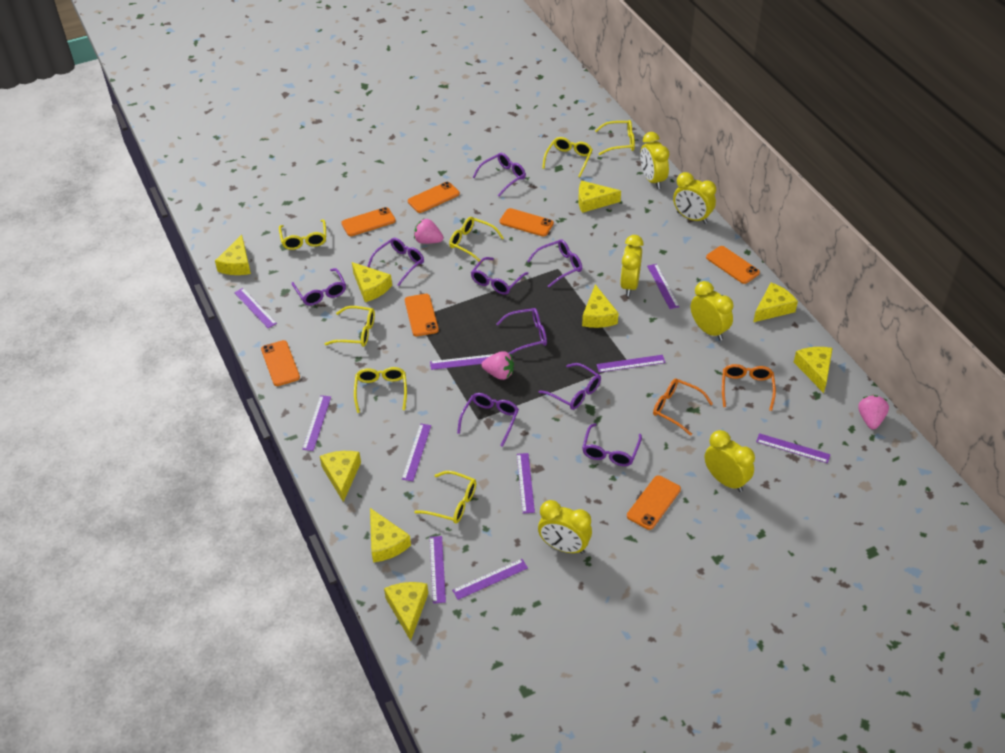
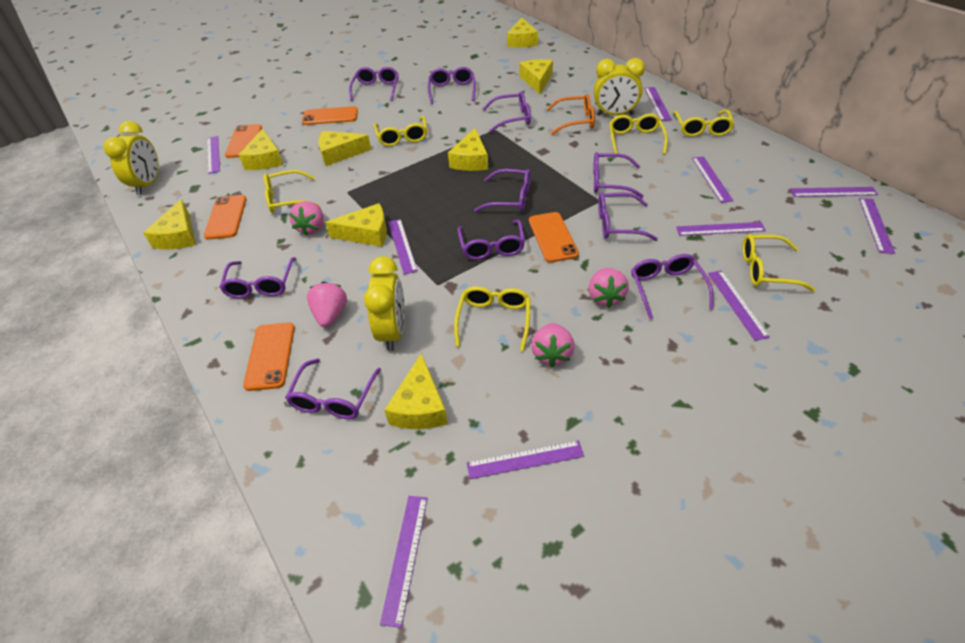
orange glasses: [653,379,713,436] [722,364,776,411] = 2 -> [546,94,595,134] = 1
orange phone: [261,340,300,386] [341,207,396,236] [405,294,439,336] [408,182,460,213] [500,208,554,237] [627,475,681,530] [706,246,760,284] = 7 -> [204,195,247,240] [225,124,262,158] [243,322,295,391] [302,106,358,125] [529,212,579,263] = 5
pink strawberry: [414,219,443,244] [481,351,514,380] [858,395,889,429] = 3 -> [289,201,324,236] [307,281,347,327] [531,323,575,367] [588,268,629,308] = 4
purple glasses: [292,268,346,306] [367,238,424,286] [457,393,519,447] [471,257,529,295] [473,153,526,197] [496,308,547,354] [527,239,582,287] [539,363,601,410] [582,423,642,466] = 9 -> [219,257,296,299] [285,358,381,419] [349,67,399,101] [428,67,476,104] [457,220,525,260] [474,169,531,212] [483,91,531,133] [593,152,644,198] [598,193,658,241] [631,254,713,319] = 10
yellow cheese: [215,235,251,275] [320,451,361,502] [352,262,392,302] [370,508,411,562] [384,582,428,641] [578,181,621,213] [582,284,619,328] [753,283,798,322] [794,347,833,393] = 9 -> [143,199,196,249] [239,128,283,170] [318,131,371,166] [325,203,387,247] [385,353,448,429] [448,128,488,171] [507,18,538,47] [520,59,553,94] = 8
yellow clock: [538,500,592,554] [620,235,644,296] [640,132,669,189] [673,172,716,224] [691,281,734,340] [705,430,755,492] = 6 -> [103,121,159,195] [364,256,405,351] [594,58,645,116] = 3
yellow glasses: [279,219,326,250] [325,306,375,347] [354,367,407,413] [414,471,476,524] [449,217,504,264] [542,137,593,177] [595,120,635,155] = 7 -> [264,170,320,213] [374,116,427,146] [454,286,530,351] [609,114,668,154] [673,110,734,137] [743,234,815,292] = 6

